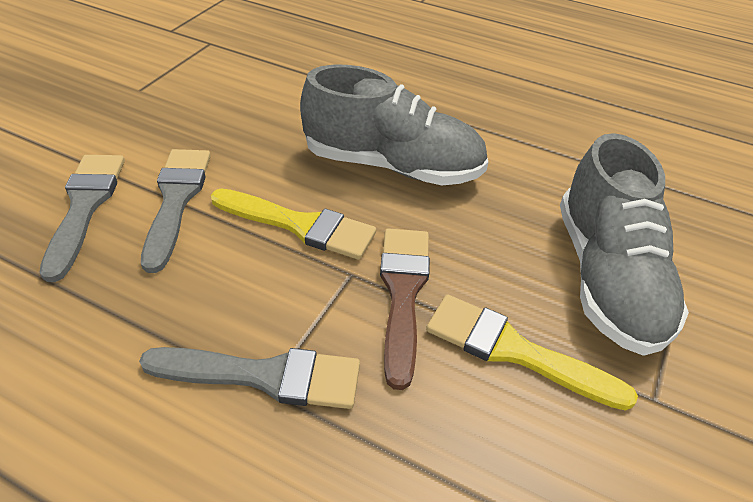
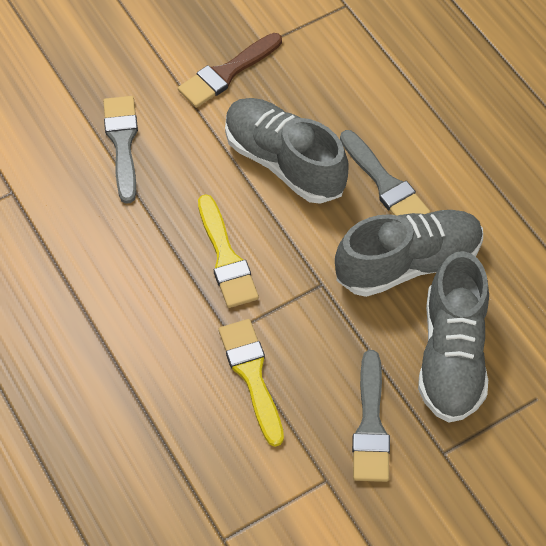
grey shoe: [300,65,488,186] [560,133,689,356] = 2 -> [225,98,349,204] [335,210,483,297] [418,251,489,423] = 3

